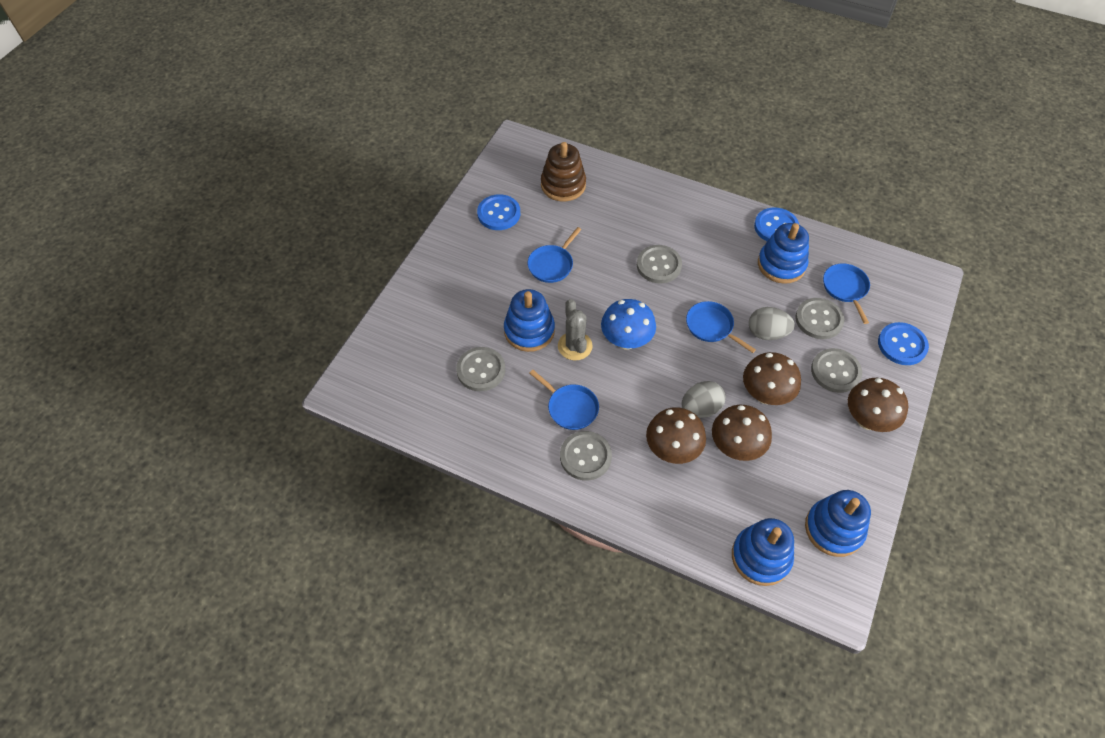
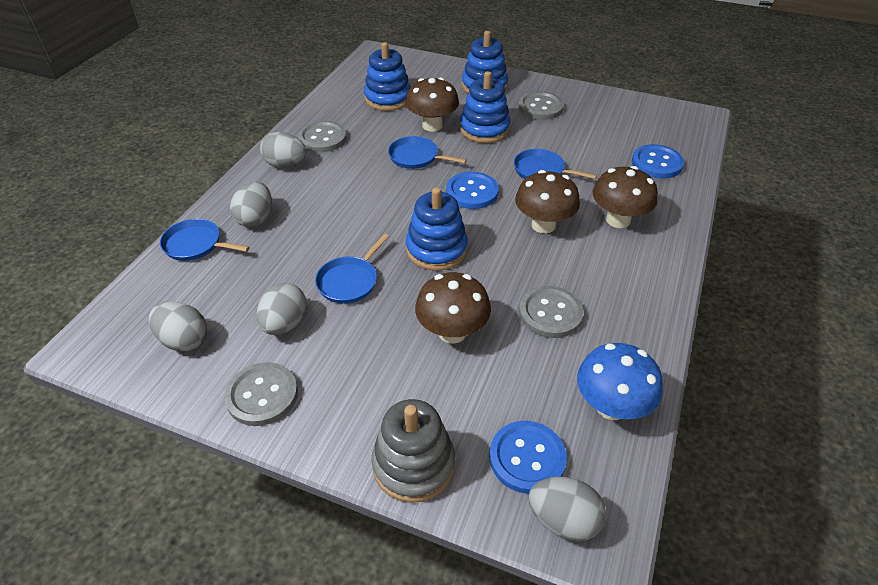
brown stacking toy: [541,142,586,202] = 1 -> none = 0
grey button: [456,347,505,391] [560,431,612,480] [637,245,682,283] [795,298,844,339] [811,348,862,393] = 5 -> [224,362,298,426] [298,121,346,153] [518,91,564,120] [519,286,584,338] = 4
grey cactus: [558,299,593,360] = 1 -> none = 0
grey egg: [681,381,726,418] [749,307,795,340] = 2 -> [149,301,207,351] [230,182,272,227] [257,283,307,335] [260,132,306,168] [528,477,606,541] = 5
grey stacking toy: none = 0 -> [372,399,455,503] = 1

